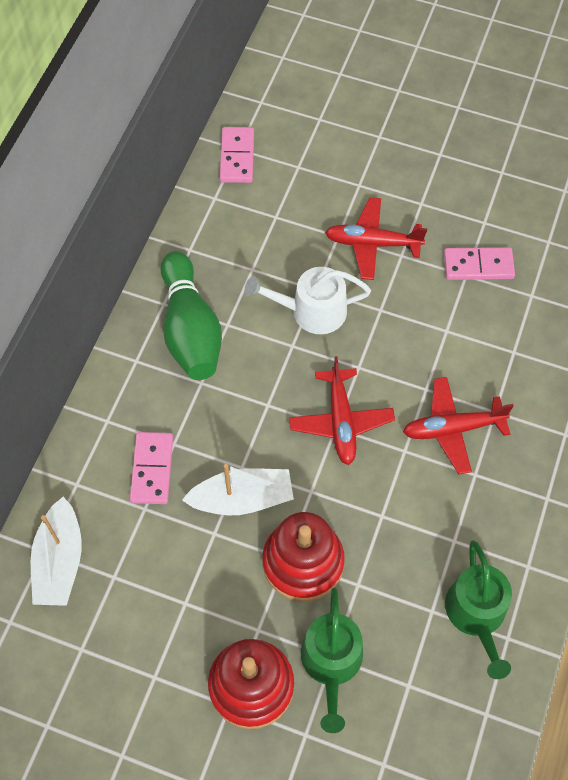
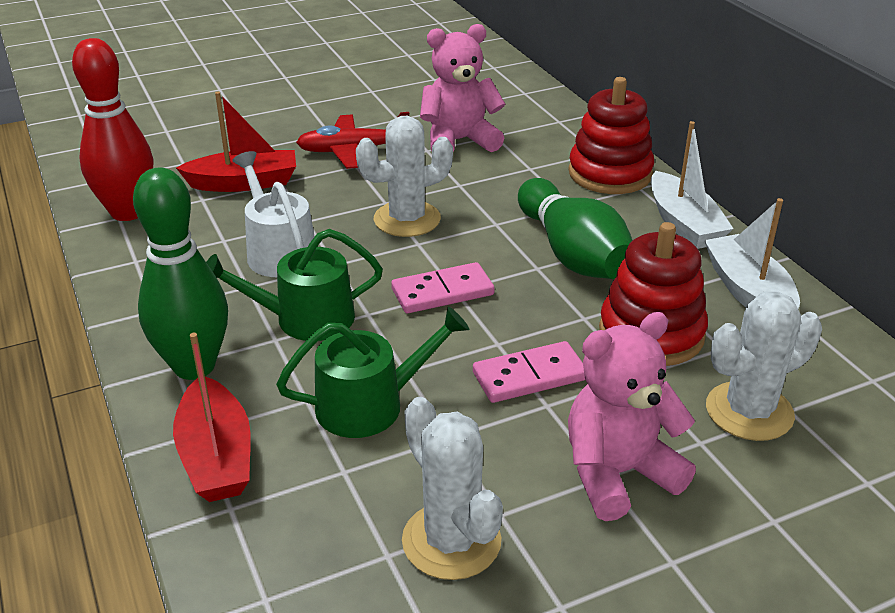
green bowling pin: [161,251,222,380] = 1 -> [133,168,228,380] [518,178,633,279] = 2
pink domino: [130,432,173,504] [220,127,254,183] [444,247,515,280] = 3 -> [391,262,495,313] [473,341,585,403] = 2
pink teddy bear: none = 0 -> [420,24,505,152] [568,312,696,521] = 2
red boat: none = 0 -> [173,333,251,502] [176,92,296,192] = 2
red bowling pin: none = 0 -> [72,38,153,221] = 1
red plane: [289,356,395,465] [325,197,427,280] [403,377,513,474] = 3 -> [296,112,409,169] = 1
white cactus: none = 0 -> [356,116,453,237] [402,397,503,580] [706,291,822,441] = 3

